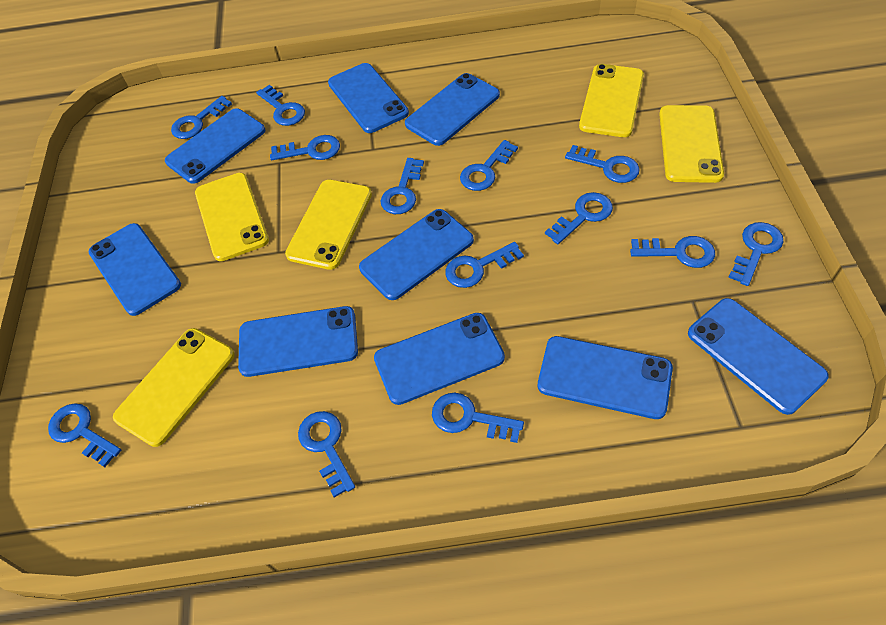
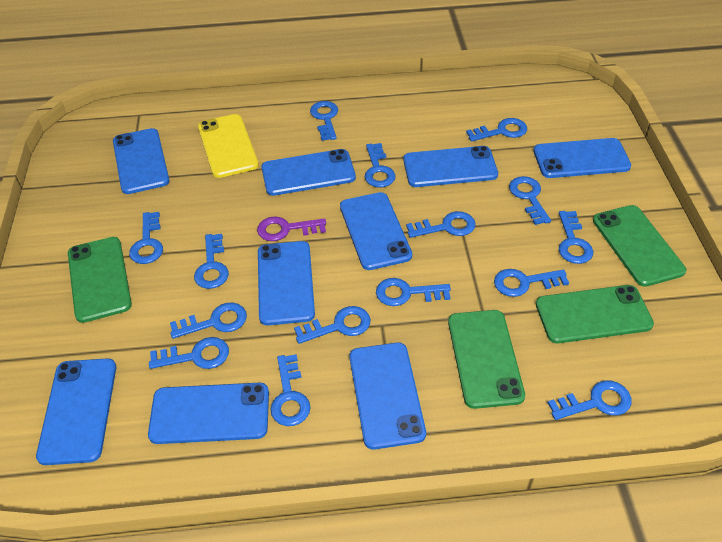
blue key: [48,403,121,467] [171,96,232,139] [256,85,305,126] [270,135,340,160] [298,411,355,498] [381,158,424,214] [432,393,524,443] [445,242,524,288] [460,140,518,191] [545,192,613,244] [565,145,640,183] [630,236,715,268] [728,222,784,286] = 13 -> [129,212,163,264] [149,337,229,369] [170,303,247,339] [194,234,229,289] [270,354,311,426] [294,306,371,344] [310,101,338,141] [365,143,396,188] [376,278,451,306] [406,211,476,238] [466,118,527,142] [494,269,569,297] [509,176,551,225] [548,381,632,420] [559,211,593,264] = 15
green phone: none = 0 -> [68,237,132,323] [448,310,525,409] [536,285,654,343] [593,205,686,287] = 4
purple key: none = 0 -> [257,216,326,241] = 1
yellow phone: [113,328,235,447] [195,173,269,261] [285,180,372,270] [579,64,644,137] [659,105,724,183] = 5 -> [198,114,258,178] = 1

